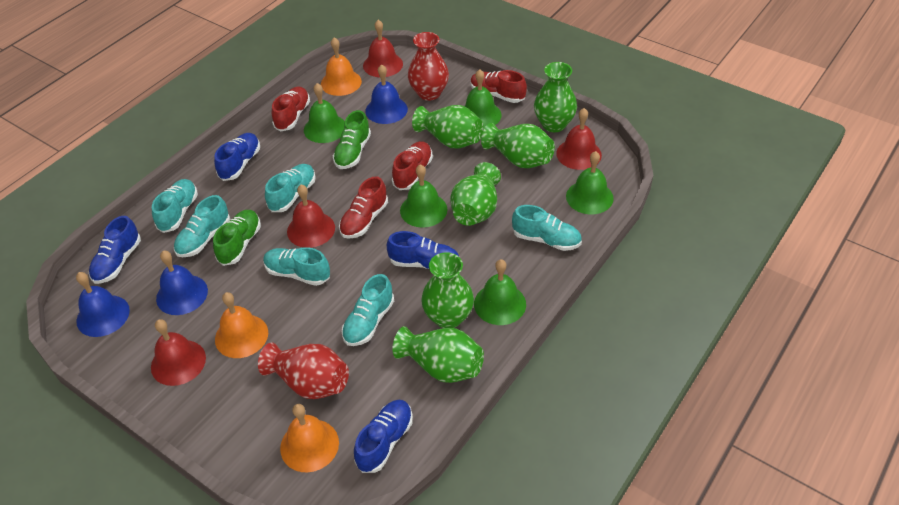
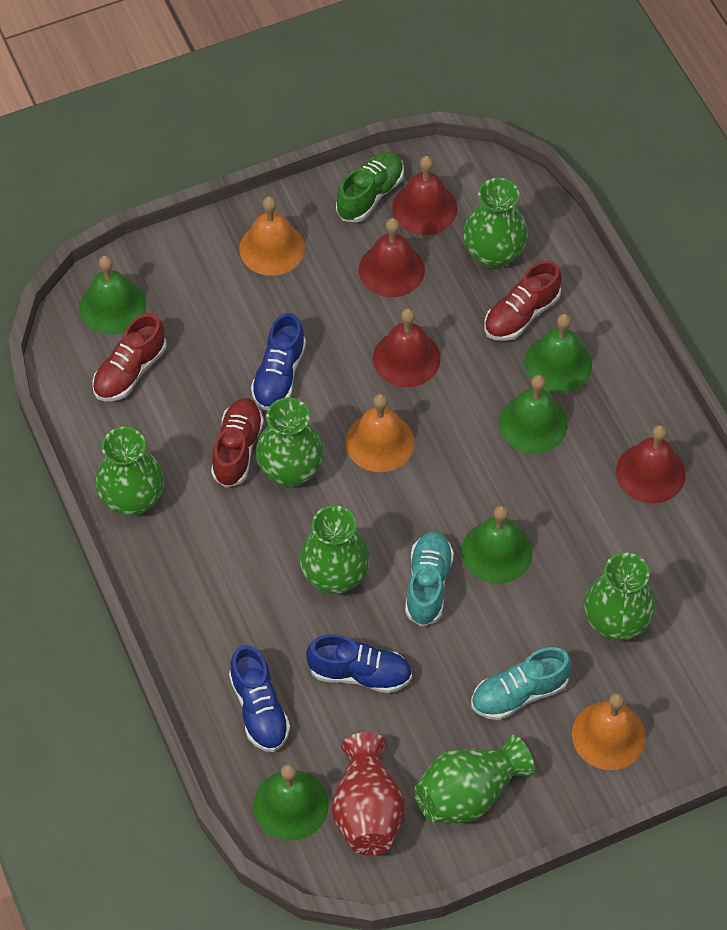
blue bell: [76,272,130,337] [156,250,208,315] [365,64,408,124] = 3 -> none = 0
blue shoe: [89,216,141,284] [214,133,260,181] [354,400,413,473] [387,231,459,269] = 4 -> [229,645,290,752] [251,313,306,410] [306,634,412,693] = 3
green shoe: [213,210,261,266] [333,110,371,169] = 2 -> [336,152,404,223] = 1
red shoe: [272,87,310,131] [339,176,388,239] [392,141,433,190] [470,70,527,103] = 4 -> [92,314,166,401] [211,398,264,488] [484,260,562,341] = 3
red vase: [258,343,349,399] [408,32,449,101] = 2 -> [332,732,406,855] = 1
turquoise shoe: [152,179,198,233] [174,195,230,257] [263,247,330,286] [265,164,316,212] [342,274,394,346] [512,205,582,251] = 6 -> [405,531,454,626] [471,647,572,720] = 2

